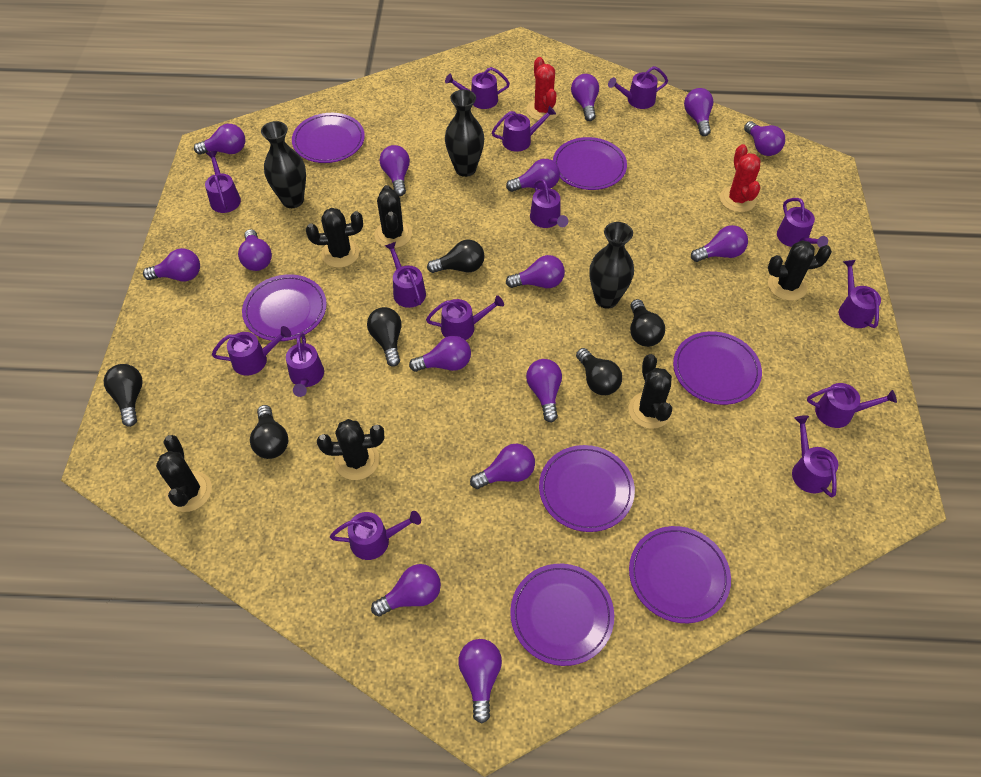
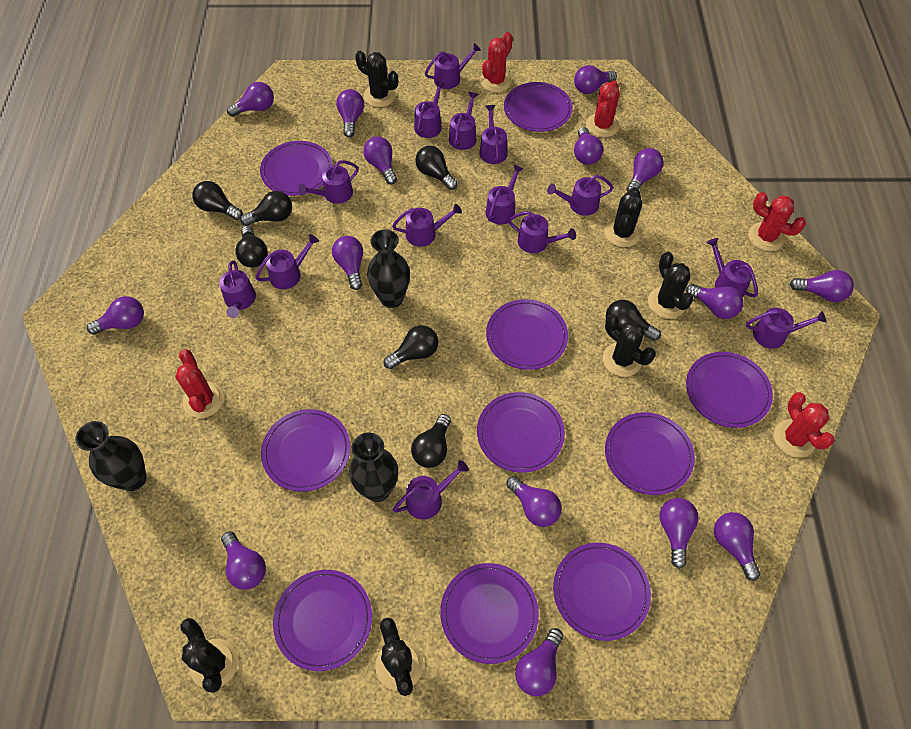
black light bulb: [104,364,143,427] [250,405,288,459] [367,307,402,367] [427,240,485,273] [576,348,622,395] [630,299,665,347] = 6 -> [192,181,243,220] [235,226,268,268] [240,191,292,226] [384,325,438,369] [411,414,451,468] [415,146,457,190] [606,300,661,341] = 7
purple plate: [242,274,327,341] [292,113,365,163] [510,564,614,666] [539,445,635,532] [553,137,627,190] [629,526,731,623] [673,331,762,405] = 7 -> [260,141,333,196] [261,409,350,492] [273,570,372,671] [440,563,539,664] [477,392,565,473] [486,299,568,370] [504,82,573,132] [553,543,651,641] [605,412,695,495] [686,352,773,428] = 10
red cactus: [526,57,560,121] [720,144,761,212] = 2 -> [175,349,224,418] [480,32,513,92] [586,80,620,137] [748,192,806,251] [774,392,835,458] = 5

